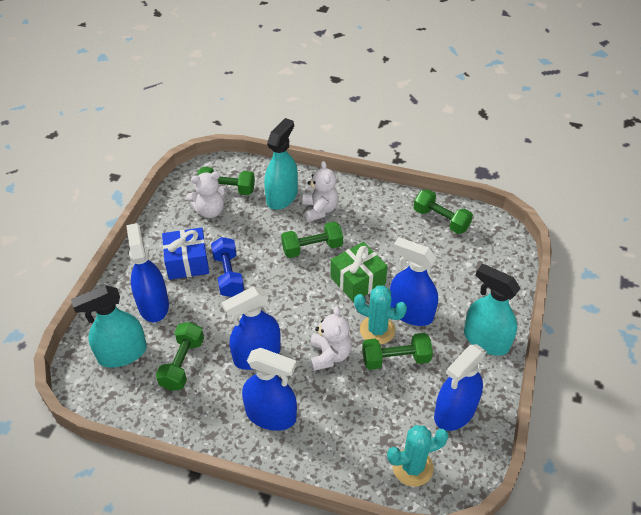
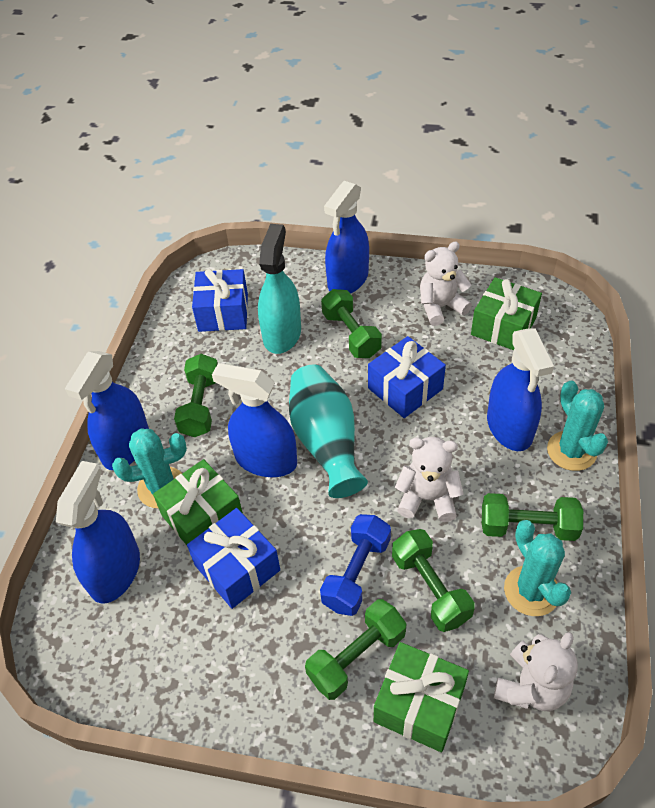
blue gift: [162,227,209,280] = 1 -> [187,508,280,609] [192,269,248,332] [368,336,446,418] = 3
green gift: [330,242,388,302] = 1 -> [153,459,243,545] [374,642,469,752] [471,277,542,350] = 3
turquoise cactus: [354,285,407,345] [387,425,449,487] = 2 -> [112,428,187,508] [504,520,571,616] [547,381,608,471] = 3
turquoise spray bottle: [71,285,147,368] [264,118,298,210] [464,264,521,356] = 3 -> [258,224,301,354] = 1
turquoise vase: none = 0 -> [289,364,368,498] = 1

